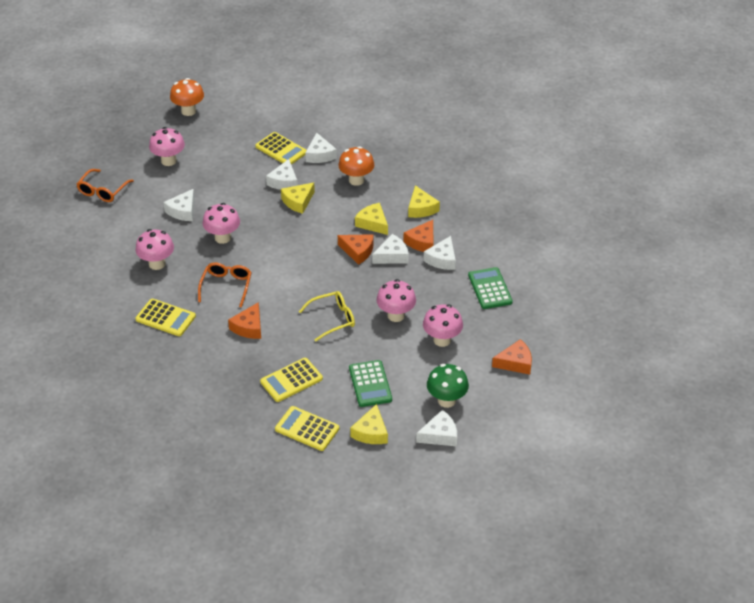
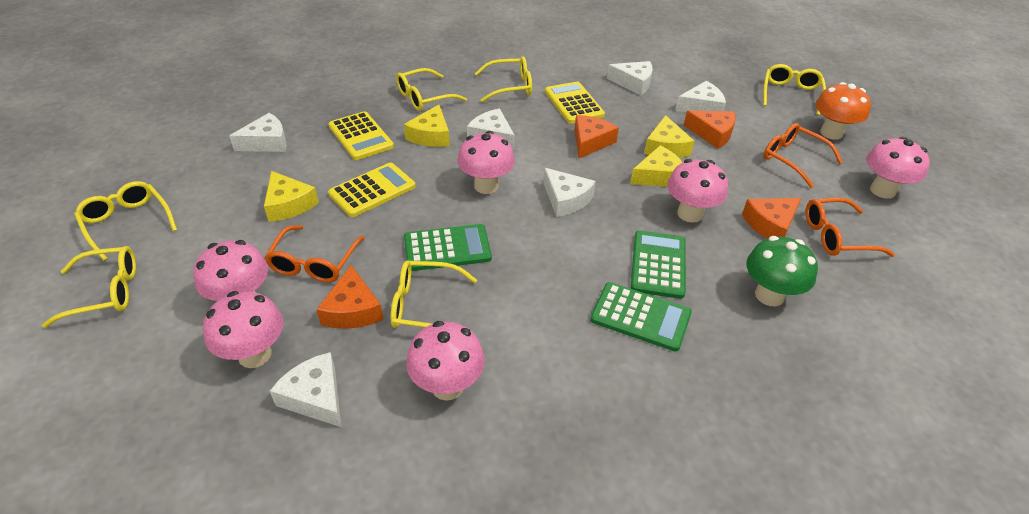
green calculator: [349,360,392,407] [468,267,513,309] = 2 -> [404,224,492,271] [590,282,692,352] [631,230,686,299] = 3
orange glasses: [76,169,134,202] [198,263,252,308] = 2 -> [264,225,365,283] [763,123,843,188] [806,198,895,257] = 3
orange mushroom: [170,78,204,116] [338,146,374,186] = 2 -> [815,82,871,140] = 1
pink mushroom: [136,229,174,270] [149,127,185,166] [203,203,240,244] [376,279,416,322] [423,304,463,347] = 5 -> [193,240,268,301] [203,291,283,368] [406,321,485,401] [457,131,515,194] [667,159,728,223] [866,137,930,199] = 6
yellow calculator: [135,299,196,336] [255,132,307,165] [260,358,323,402] [275,406,339,451] = 4 -> [328,111,394,160] [328,163,416,217] [545,81,605,124] = 3
yellow glasses: [299,291,355,342] = 1 -> [42,246,136,328] [74,181,177,261] [391,260,477,328] [396,68,467,111] [475,56,532,102] [763,64,826,115] = 6

